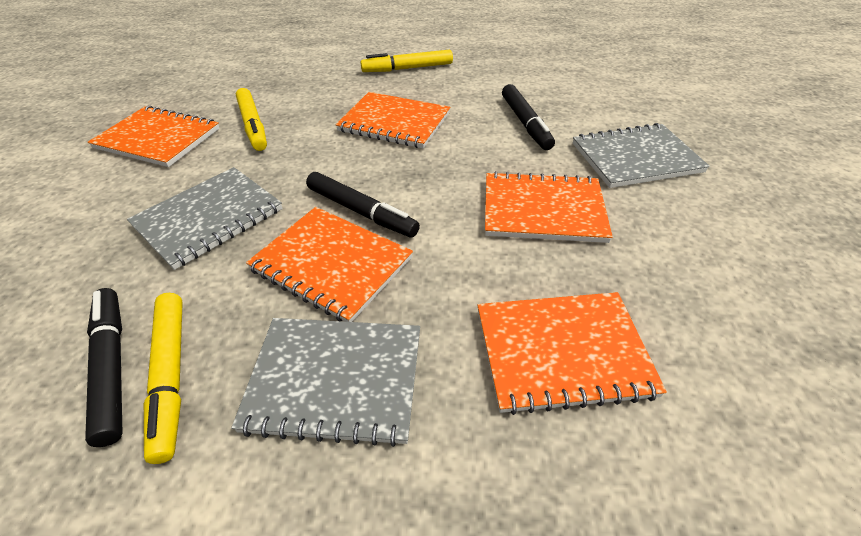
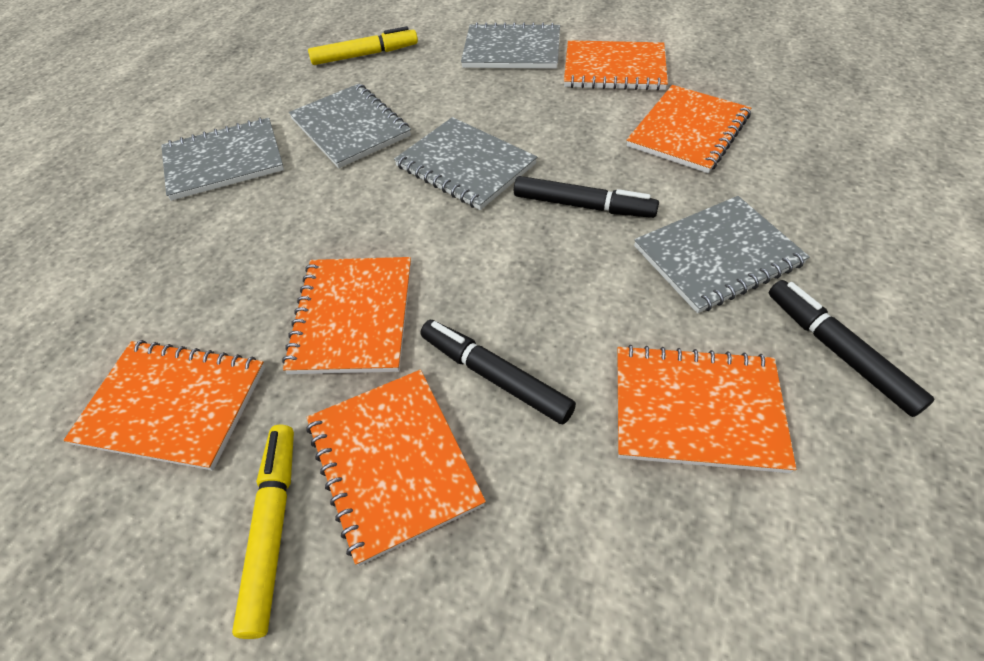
grey notebook: [127,167,283,270] [232,318,420,447] [573,123,710,188] = 3 -> [161,118,284,201] [289,84,411,168] [394,117,537,210] [461,22,560,69] [634,196,810,313] = 5
orange notebook: [88,106,220,167] [246,207,413,322] [335,92,450,149] [477,292,667,415] [485,171,613,243] = 5 -> [64,340,265,471] [282,257,411,374] [306,370,486,566] [564,40,668,91] [617,345,796,473] [627,85,751,173] = 6
yellow marker: [144,293,183,464] [236,88,267,151] [360,50,453,72] = 3 -> [232,425,294,639] [308,26,418,65] = 2

